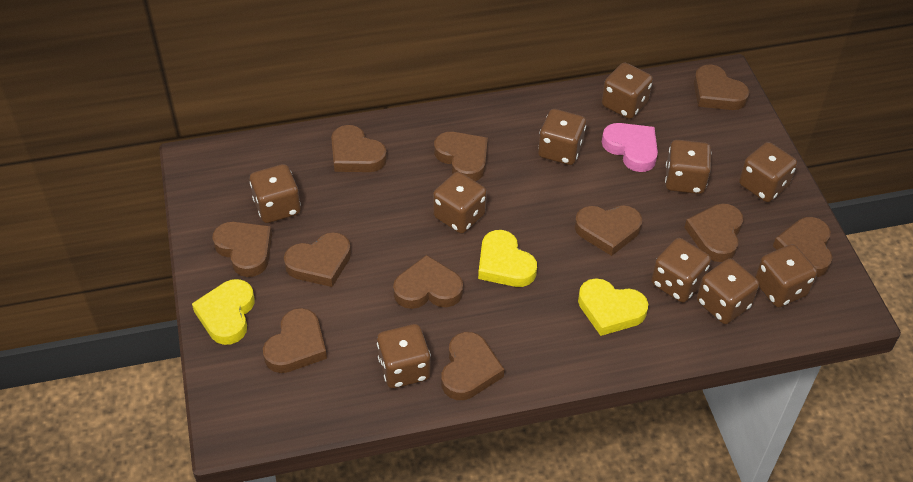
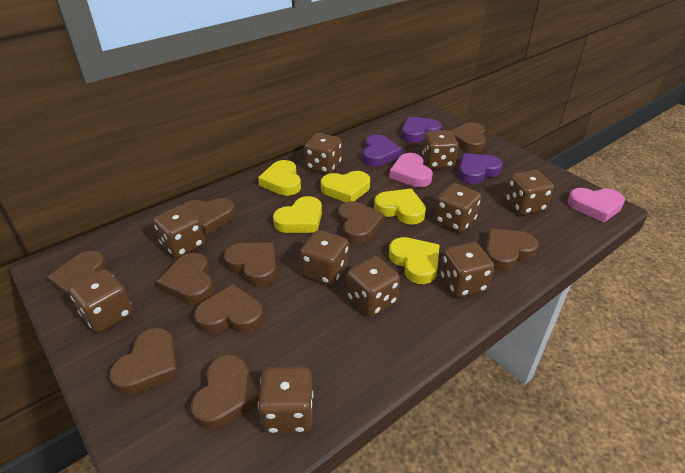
brown heart: [213,222,272,277] [263,308,327,373] [284,232,351,287] [331,125,387,172] [393,255,463,309] [434,132,488,181] [442,332,504,400] [575,205,642,256] [684,203,743,262] [694,64,749,110] [773,217,833,277] = 11 -> [48,251,107,301] [109,328,178,395] [157,253,213,304] [183,198,235,235] [191,355,260,429] [194,284,264,334] [224,243,277,286] [338,201,385,244] [451,123,486,153] [485,229,538,271] = 10
pink heart: [602,123,658,172] = 1 -> [389,153,433,187] [568,188,625,222] = 2
purple heart: none = 0 -> [363,135,402,167] [402,117,442,143] [458,153,503,184] = 3
yellow heart: [192,279,254,345] [478,230,537,287] [578,278,648,336] = 3 -> [258,160,301,196] [273,196,322,233] [321,171,370,202] [374,188,426,225] [389,237,440,284] = 5

